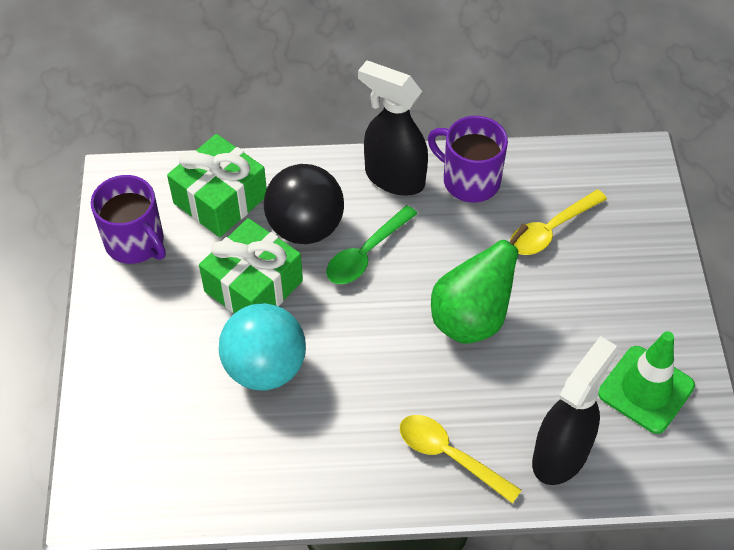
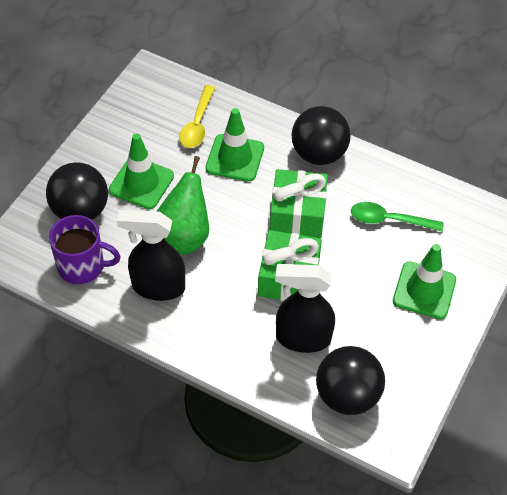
black ball: [264,164,344,244] = 1 -> [46,162,108,220] [292,106,350,165] [316,346,385,415] = 3
green traffic cone: [598,331,695,434] = 1 -> [109,133,174,209] [206,108,264,182] [393,244,456,319] = 3
purple mug: [91,175,166,264] [428,116,508,202] = 2 -> [49,215,121,284] = 1
turquoise ball: [219,303,306,390] = 1 -> none = 0
yellow spoon: [400,415,522,504] [510,190,607,255] = 2 -> [179,85,215,148] = 1

